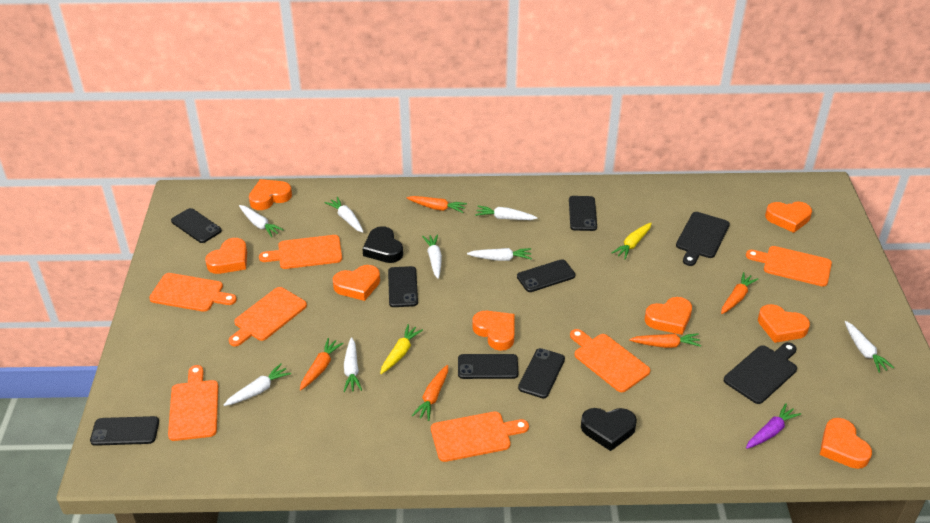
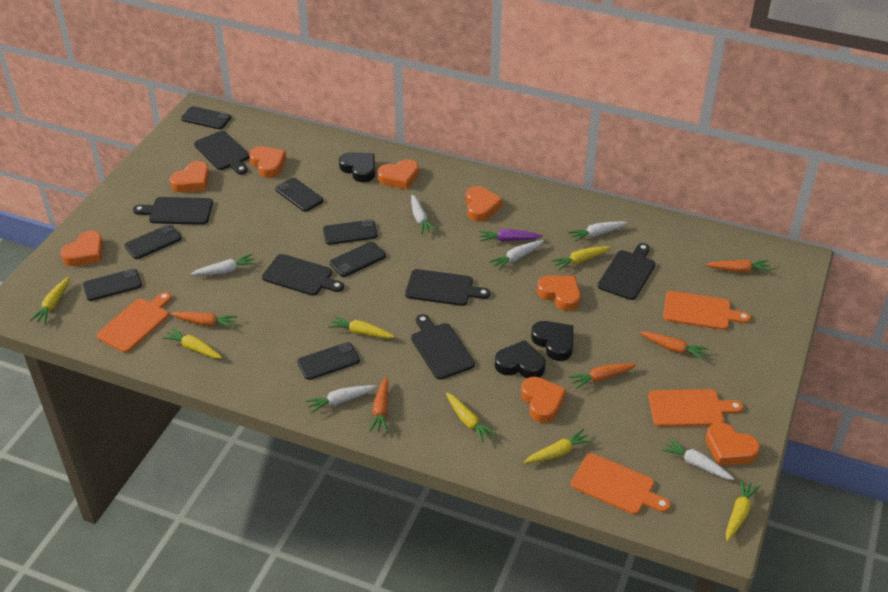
black cutting board: [676,212,730,266] [724,342,797,404] = 2 -> [133,197,213,225] [194,131,249,175] [262,254,344,296] [405,269,490,306] [411,314,475,380] [598,243,656,300] = 6
black heart: [362,226,403,263] [581,408,637,451] = 2 -> [339,152,375,182] [495,340,545,378] [531,321,573,361] = 3
orange cutting board: [149,273,237,312] [168,365,218,441] [229,287,307,346] [259,235,342,269] [431,411,529,462] [570,329,650,392] [746,246,832,287] = 7 -> [97,292,172,353] [571,453,670,515] [648,389,743,427] [663,291,751,330] = 4
white carrot: [224,364,291,406] [239,205,284,237] [325,197,363,233] [343,337,362,392] [422,234,442,279] [467,248,532,261] [475,206,538,220] [845,321,894,373] = 8 -> [191,254,256,276] [305,385,377,414] [411,195,436,234] [489,240,544,270] [568,221,628,242] [661,438,734,480] = 6
yellow carrot: [380,324,423,374] [612,223,652,259] = 2 -> [30,277,69,324] [162,327,222,359] [328,316,395,338] [446,392,497,443] [524,429,593,463] [551,246,611,270] [726,479,760,541] = 7

